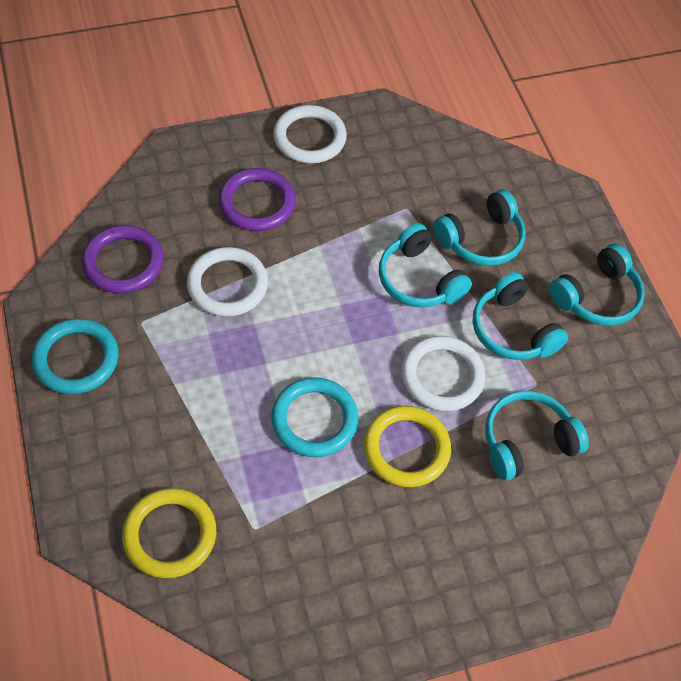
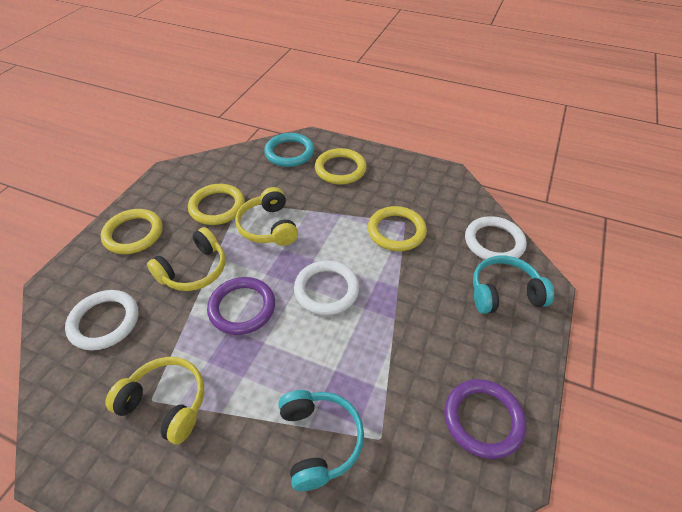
turquoise headphones: [379,223,472,308] [434,189,526,266] [473,272,568,360] [485,391,589,481] [549,244,645,326] = 5 -> [278,390,364,491] [473,256,554,314] = 2
turquoise ring: [32,318,119,394] [271,377,358,457] = 2 -> [264,133,314,167] = 1
yellow headphones: none = 0 -> [105,357,204,444] [147,227,225,291] [235,187,298,246] = 3
yellow ring: [122,488,216,578] [364,406,451,487] = 2 -> [101,209,163,254] [188,184,245,225] [315,148,367,184] [368,206,427,251] = 4

